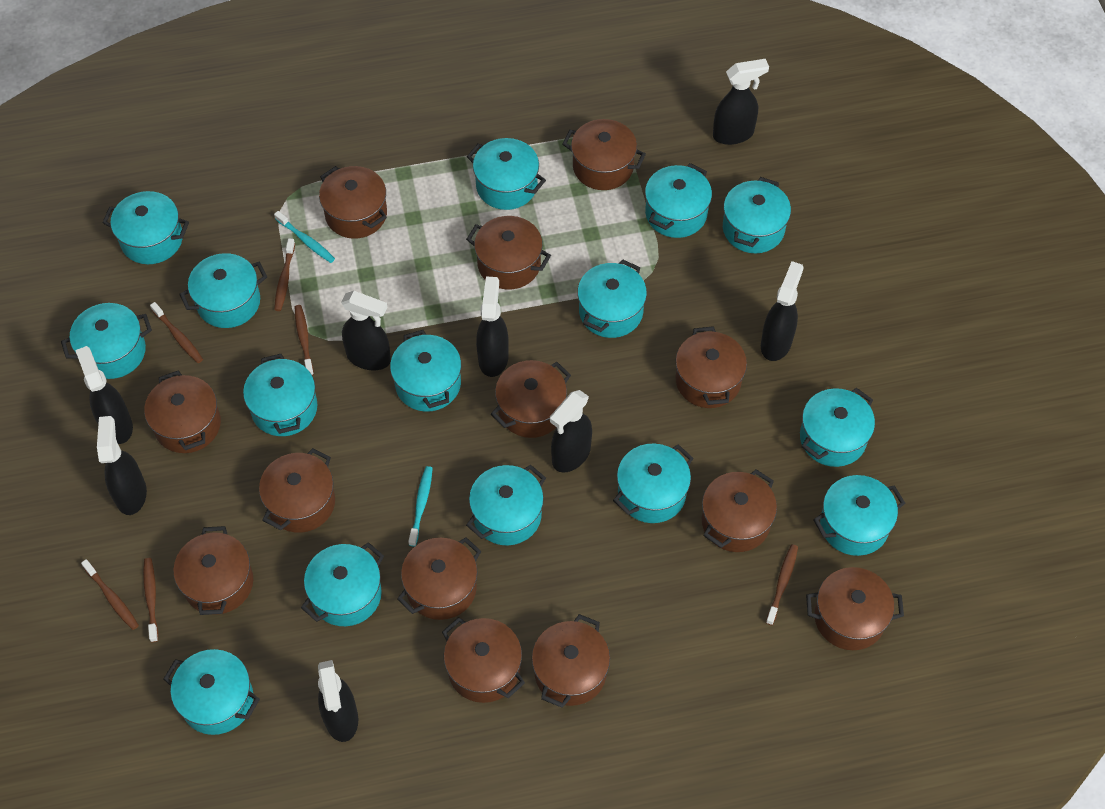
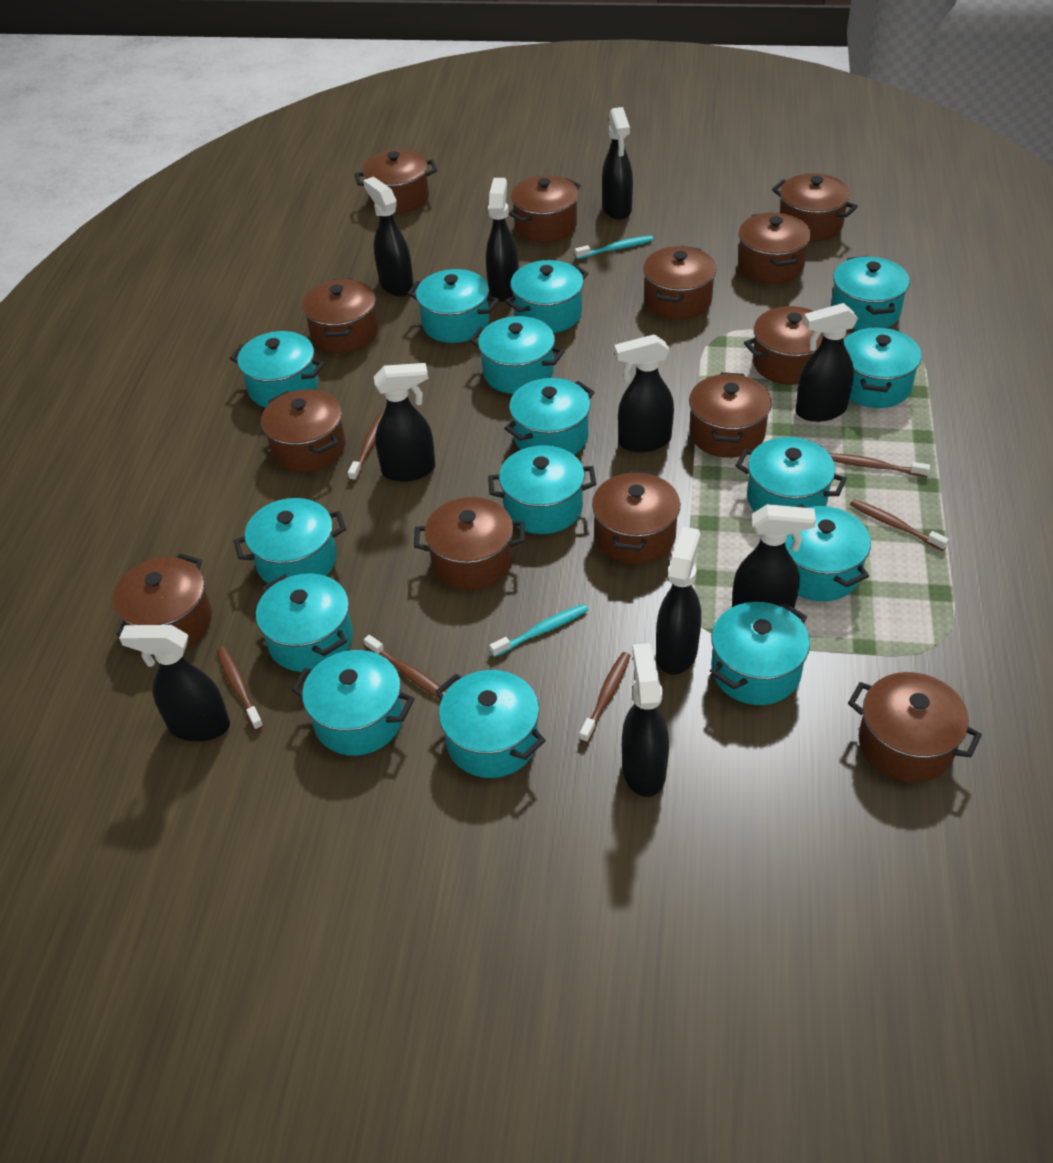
black spray bottle: [75,346,133,444] [97,416,147,515] [318,660,358,742] [341,291,391,370] [476,276,509,377] [550,390,592,472] [713,59,769,145] [761,261,804,361] = 8 -> [119,625,230,741] [363,177,414,297] [374,363,435,482] [486,178,519,302] [602,107,633,220] [614,334,674,452] [622,643,669,797] [656,527,701,675] [732,504,816,608] [795,303,858,422] = 10

